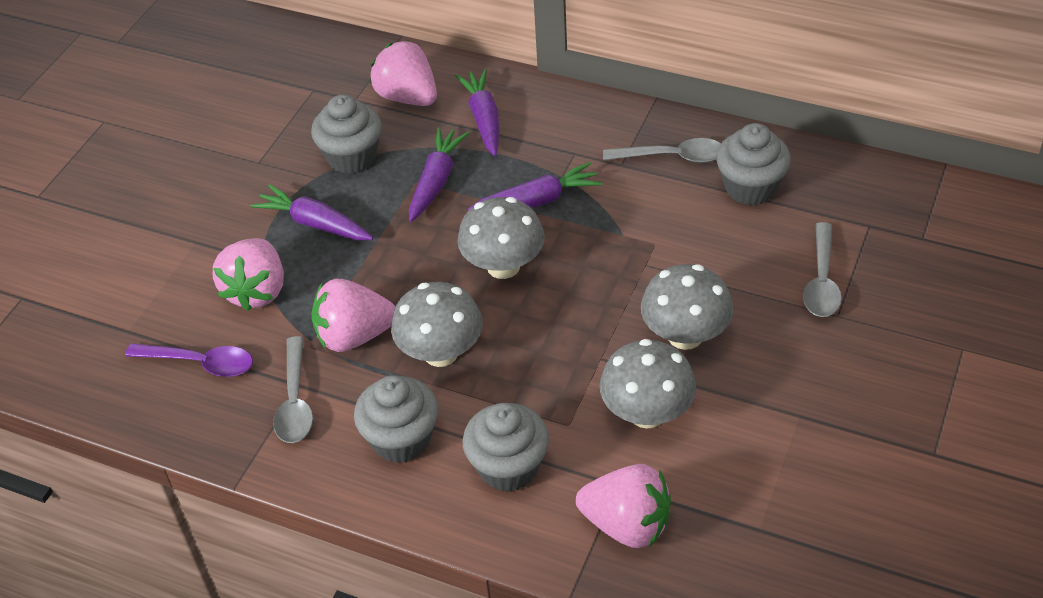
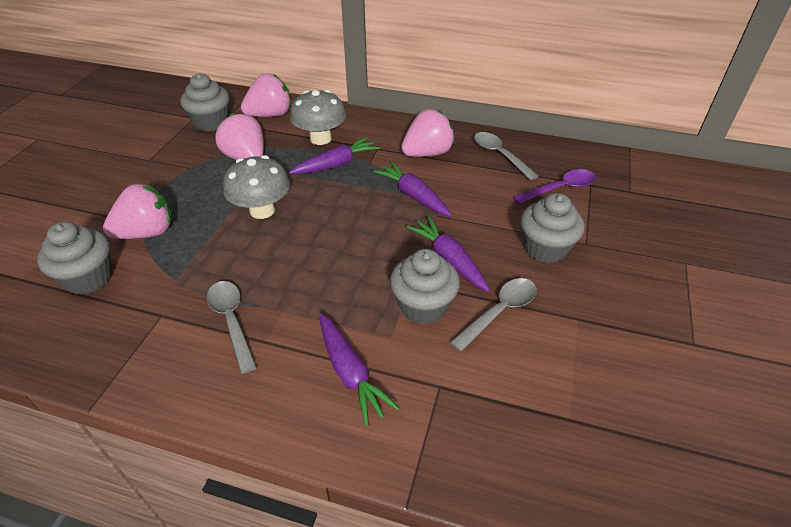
grey mushroom: [391,282,482,367] [457,197,545,279] [600,339,696,429] [641,264,733,350] = 4 -> [223,155,290,219] [290,90,347,145] = 2

